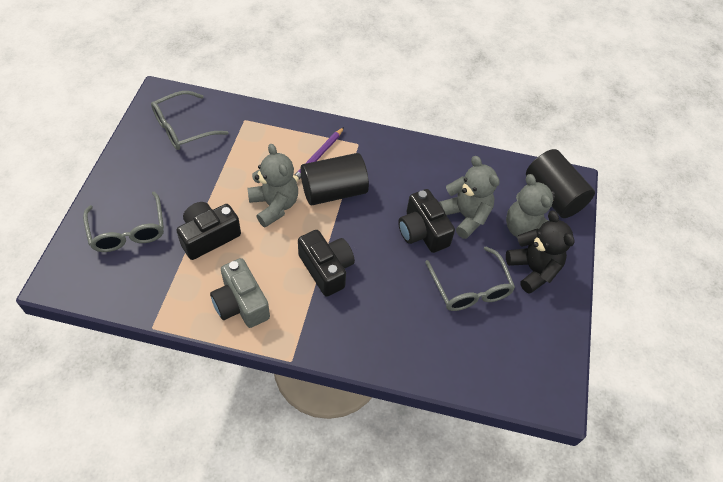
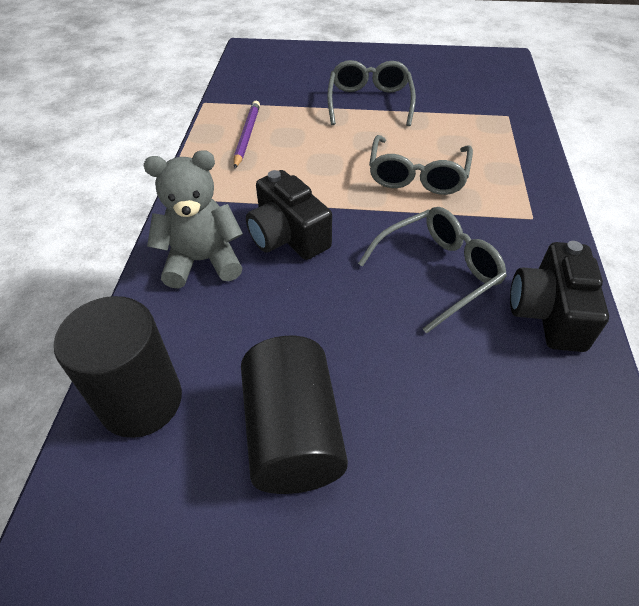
black camera: [176,202,241,260] [298,230,355,297] [398,189,455,253] = 3 -> [246,170,332,260] [510,241,609,352] = 2
black teddy bear: [506,211,575,294] = 1 -> none = 0
grey camera: [210,258,270,328] = 1 -> none = 0
grey teddy bear: [247,144,298,227] [439,156,500,239] [506,174,555,237] = 3 -> [144,150,243,288] = 1

